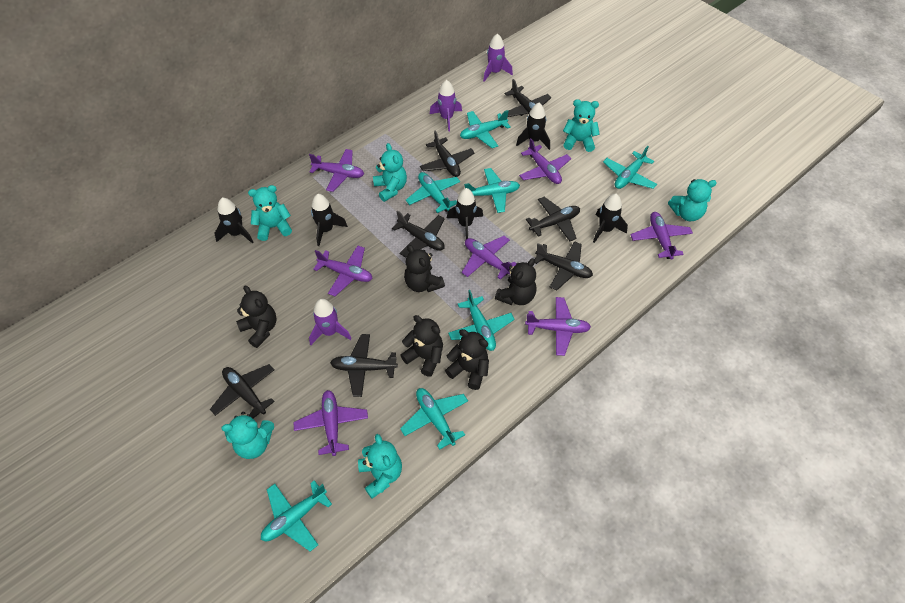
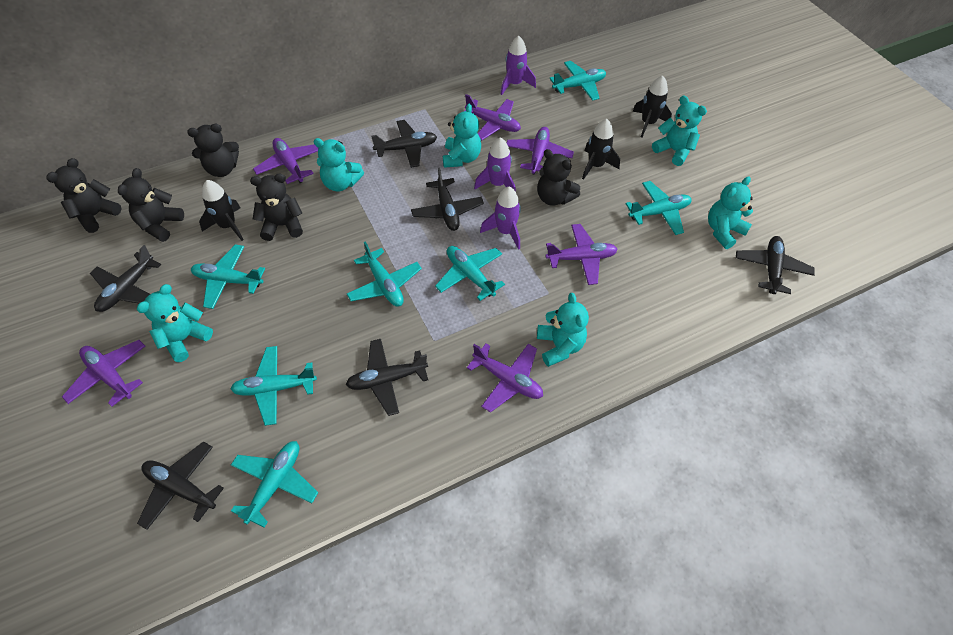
black plane: [210,364,275,418] [330,334,398,397] [392,211,445,258] [420,130,474,177] [504,79,551,117] [526,197,580,241] [535,241,593,290] = 7 -> [90,245,161,312] [137,441,224,530] [346,339,428,416] [371,120,437,168] [411,167,484,231] [736,236,815,294] = 6
black rocket: [214,198,253,243] [311,194,348,246] [447,188,483,239] [516,103,550,150] [593,194,628,243] = 5 -> [199,180,244,241] [582,119,620,180] [632,75,672,138] = 3
purple plane: [293,390,368,456] [309,149,364,192] [313,246,373,296] [462,236,516,280] [519,138,571,184] [525,297,591,356] [630,212,693,259] = 7 -> [62,340,145,407] [253,138,319,184] [464,94,521,140] [467,343,543,413] [507,127,574,175] [546,224,618,285] = 6

